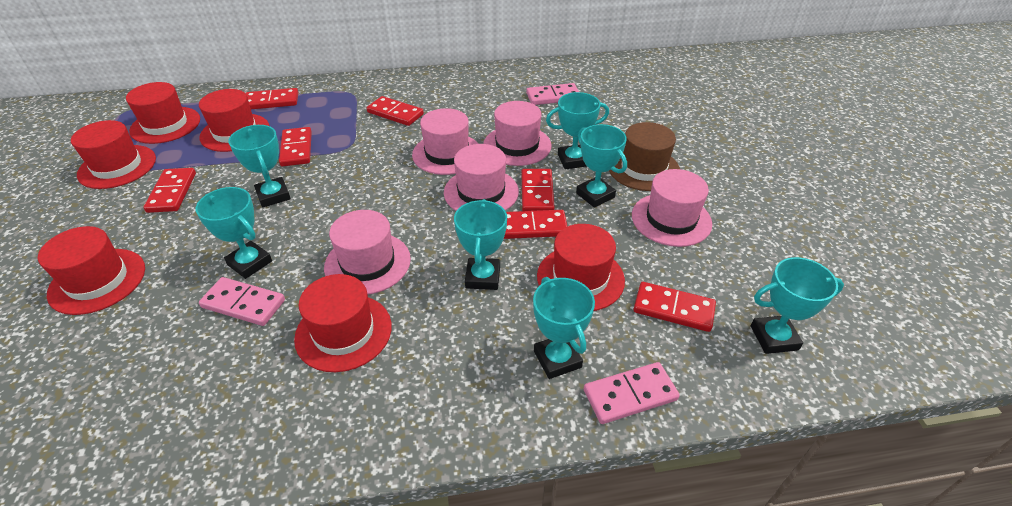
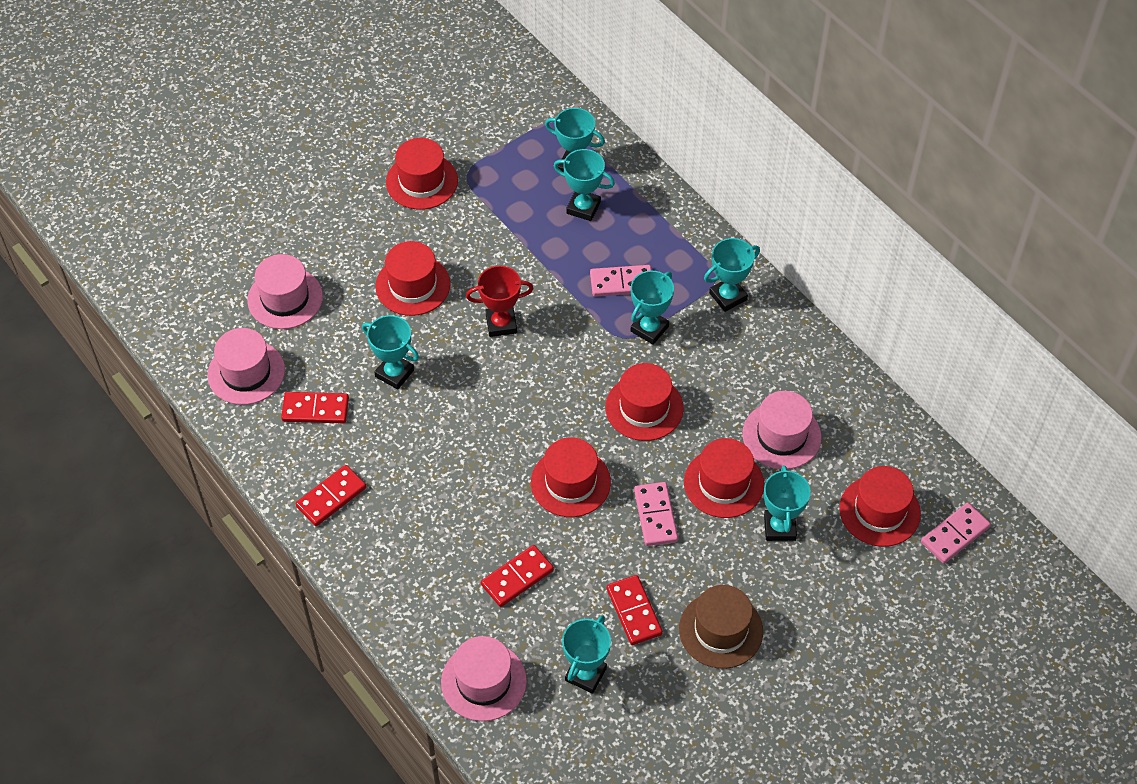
pink hat: [324,210,411,294] [412,108,478,175] [444,144,519,211] [483,101,552,166] [632,169,712,247] = 5 -> [207,328,285,405] [247,254,323,329] [441,636,527,721] [742,391,822,469] = 4
red domino: [144,168,196,213] [245,88,299,109] [279,127,312,166] [367,96,424,126] [504,210,568,239] [522,169,555,211] [634,282,716,332] = 7 -> [281,392,349,423] [296,465,367,526] [481,545,554,607] [607,575,663,645] = 4
red trophy: none = 0 -> [466,266,534,337] = 1

